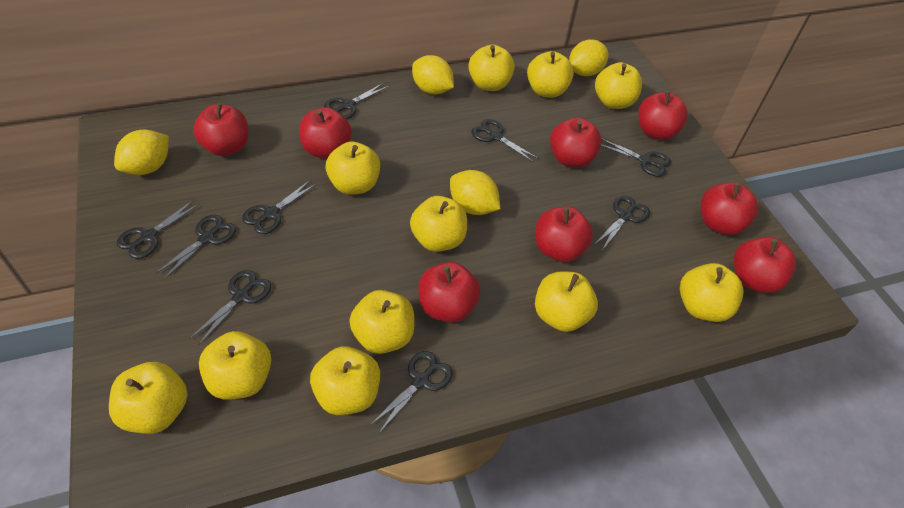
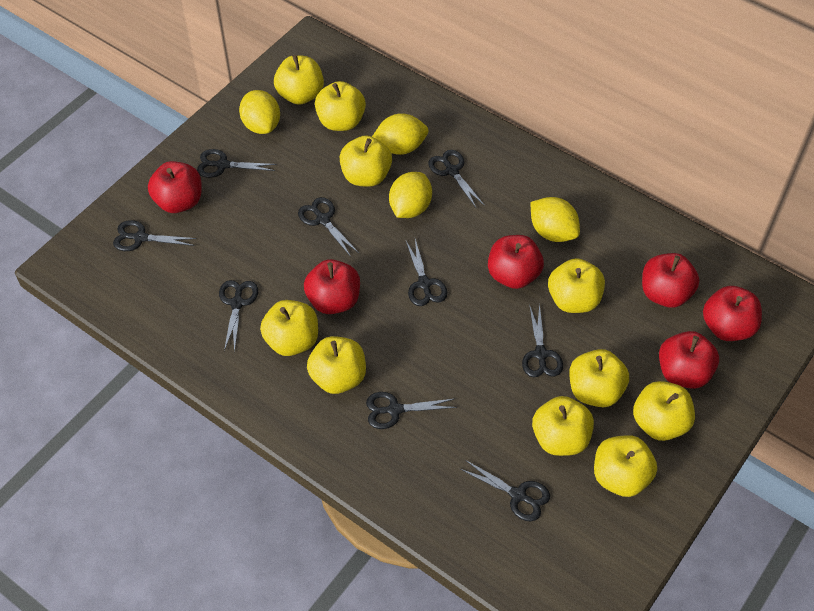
red apple: [193,102,249,156] [299,107,352,159] [418,262,480,322] [536,206,593,262] [550,117,601,167] [638,91,688,140] [701,182,758,235] [733,237,796,293] = 8 -> [148,161,202,213] [304,259,360,314] [488,235,544,289] [642,253,700,308] [659,331,719,389] [703,286,762,341] = 6
yellow apple: [109,362,187,434] [199,331,271,400] [310,346,380,415] [326,142,380,195] [349,290,415,354] [410,196,467,252] [468,45,515,91] [527,51,574,98] [535,271,598,332] [595,62,642,109] [680,263,743,322] = 11 -> [260,300,318,356] [274,55,324,105] [307,336,366,394] [315,81,366,131] [340,135,392,187] [532,396,594,456] [548,258,605,313] [569,349,629,407] [594,435,657,497] [633,381,695,441] = 10

